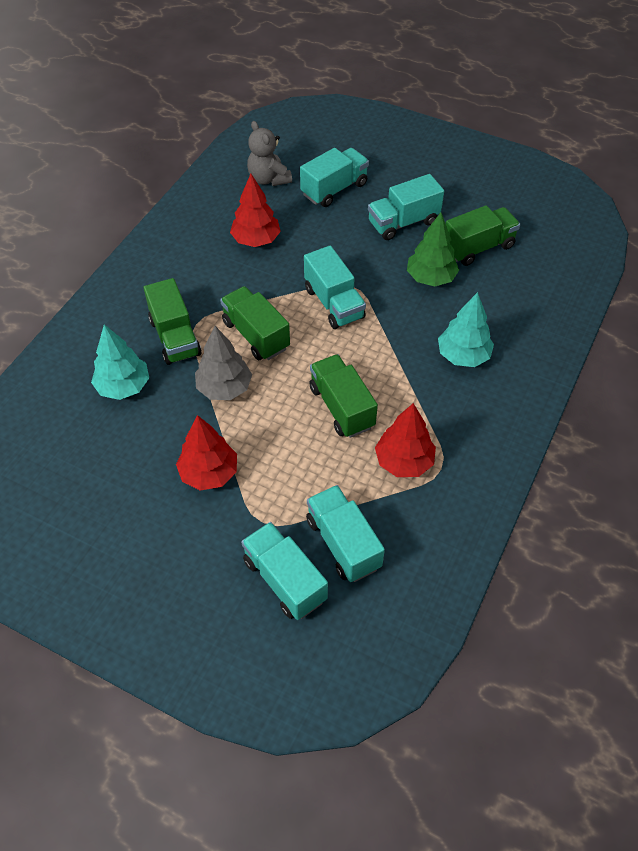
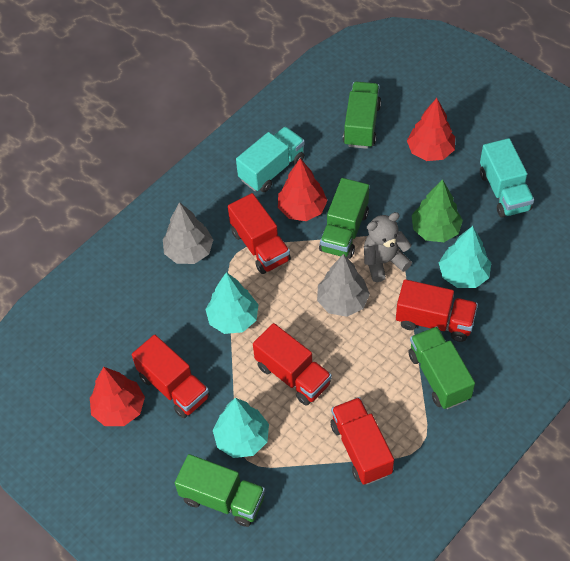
grey tree: [195,326,252,400] = 1 -> [163,202,213,264] [317,254,370,317] = 2
red truck: none = 0 -> [132,335,210,418] [228,193,291,274] [253,323,332,405] [330,397,394,485] [396,279,478,342] = 5
turquoise tree: [91,324,149,400] [438,292,494,367] = 2 -> [205,272,258,334] [213,398,269,458] [439,226,491,288] = 3
turquoise truck: [241,522,328,620] [300,148,369,207] [304,246,366,329] [306,485,385,582] [368,174,444,240] = 5 -> [236,126,305,192] [480,138,534,218] = 2

